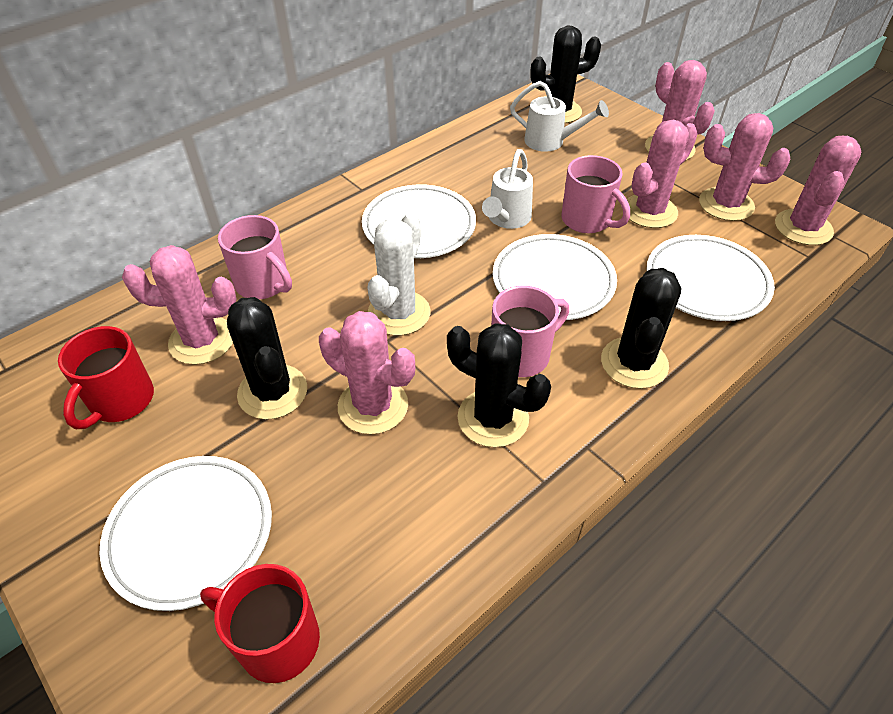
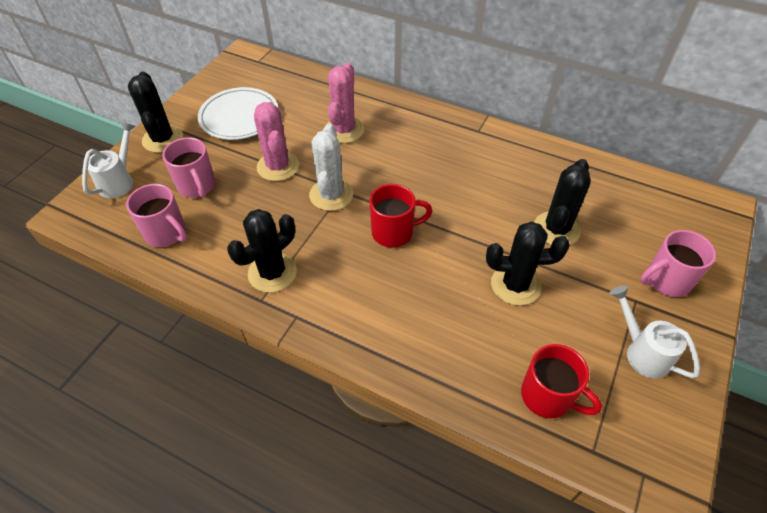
pink cactus: [122,245,236,365] [319,311,415,435] [627,120,698,228] [645,60,715,161] [699,113,790,221] [775,136,861,245] = 6 -> [254,102,299,181] [326,63,364,143] = 2
white plate: [100,456,272,611] [362,184,476,258] [493,234,617,320] [646,235,775,321] = 4 -> [198,87,278,140] = 1

